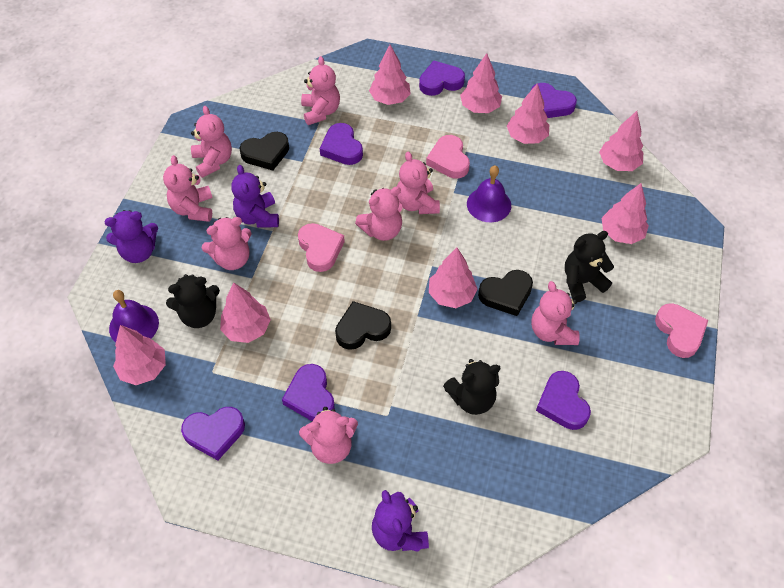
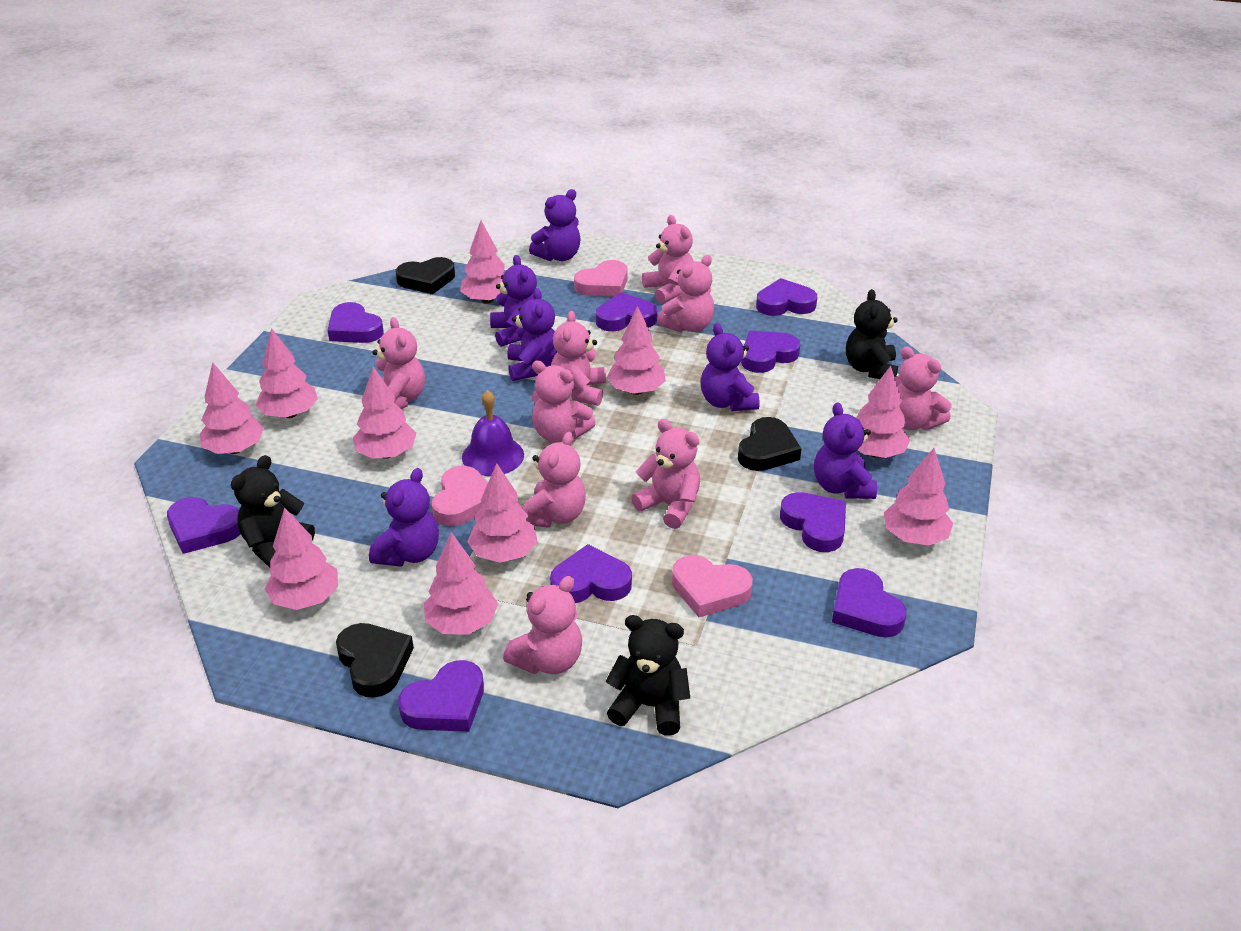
pink teddy bear: [163,155,212,222] [191,106,232,178] [202,217,252,270] [299,407,358,464] [301,56,340,125] [355,186,403,241] [397,152,440,214] [531,281,580,345] = 8 -> [373,317,425,409] [503,576,582,674] [522,432,586,528] [531,360,596,443] [551,311,606,406] [631,419,700,529] [642,215,693,304] [657,255,714,332] [895,346,952,430] = 9
pink tree: [113,325,166,385] [220,283,271,343] [369,45,411,105] [429,248,477,308] [460,53,502,113] [507,84,549,144] [599,111,643,171] [602,183,649,244] = 8 -> [200,362,264,454] [256,328,318,418] [265,507,338,610] [353,367,416,459] [424,532,498,634] [460,221,505,304] [467,463,537,563] [607,306,666,395] [856,366,910,458] [884,448,953,546] = 10
purple bell: [109,290,159,342] [467,166,511,222] = 2 -> [462,390,524,476] = 1
purple heart: [181,407,245,460] [282,364,335,421] [319,123,363,165] [419,61,465,96] [531,83,577,118] [536,371,591,430] = 6 -> [167,497,241,554] [327,302,384,343] [398,660,484,732] [550,544,632,603] [596,292,657,331] [741,330,800,373] [756,278,817,316] [780,492,846,552] [832,568,907,637] = 9
purple teddy bear: [104,210,158,263] [231,165,279,228] [372,490,429,552] = 3 -> [369,468,439,567] [490,255,537,347] [508,288,557,381] [529,189,581,261] [701,323,760,411] [814,402,877,499] = 6

